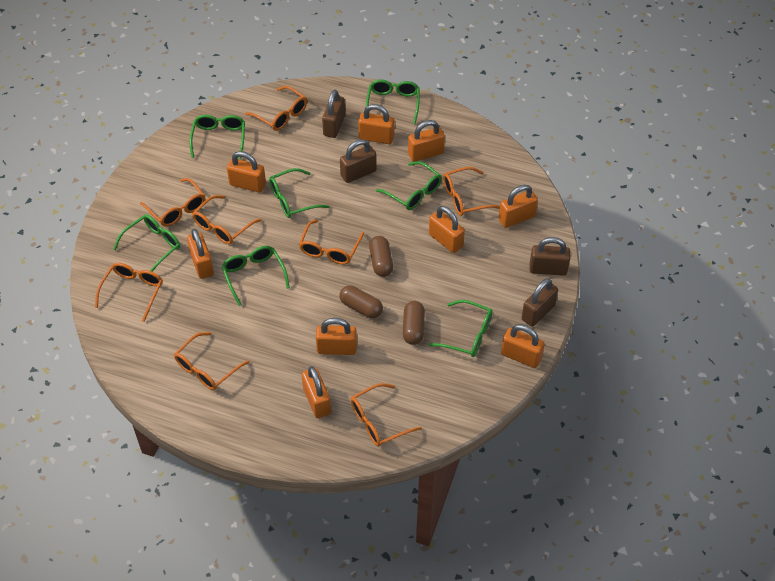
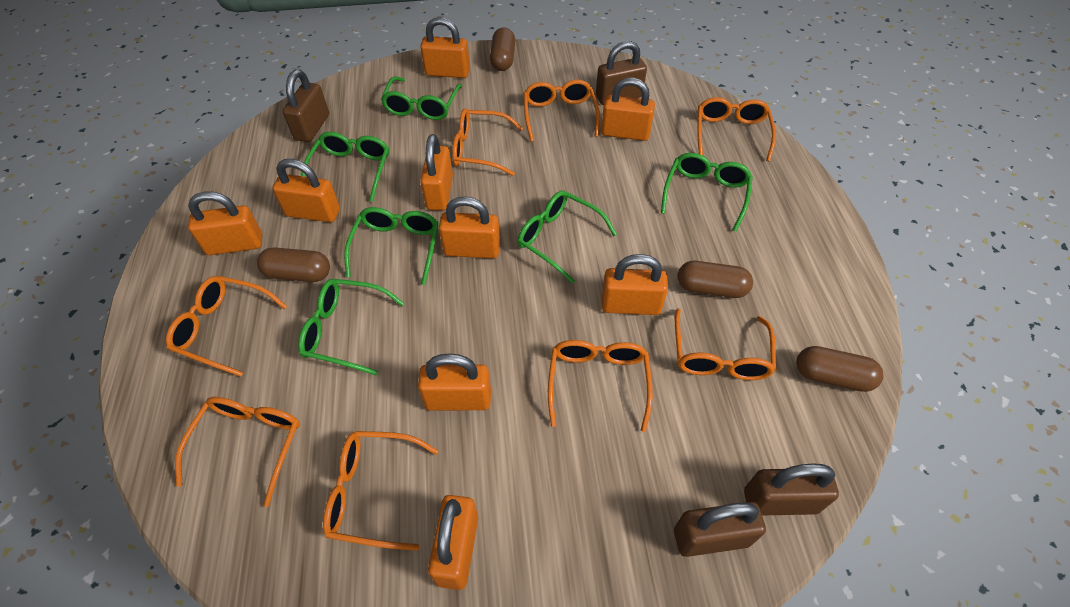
brown capsule: [339,285,383,319] [369,236,393,277] [403,301,425,345] = 3 -> [257,247,330,282] [490,27,515,71] [678,261,753,298] [796,346,883,392] = 4
green glasses: [113,214,180,272] [189,115,245,159] [221,246,290,306] [269,168,330,218] [366,80,420,124] [376,161,442,210] [429,300,493,357] = 7 -> [298,279,405,375] [302,132,389,202] [344,207,439,285] [381,76,462,120] [518,190,617,283] [661,153,753,232] = 6

